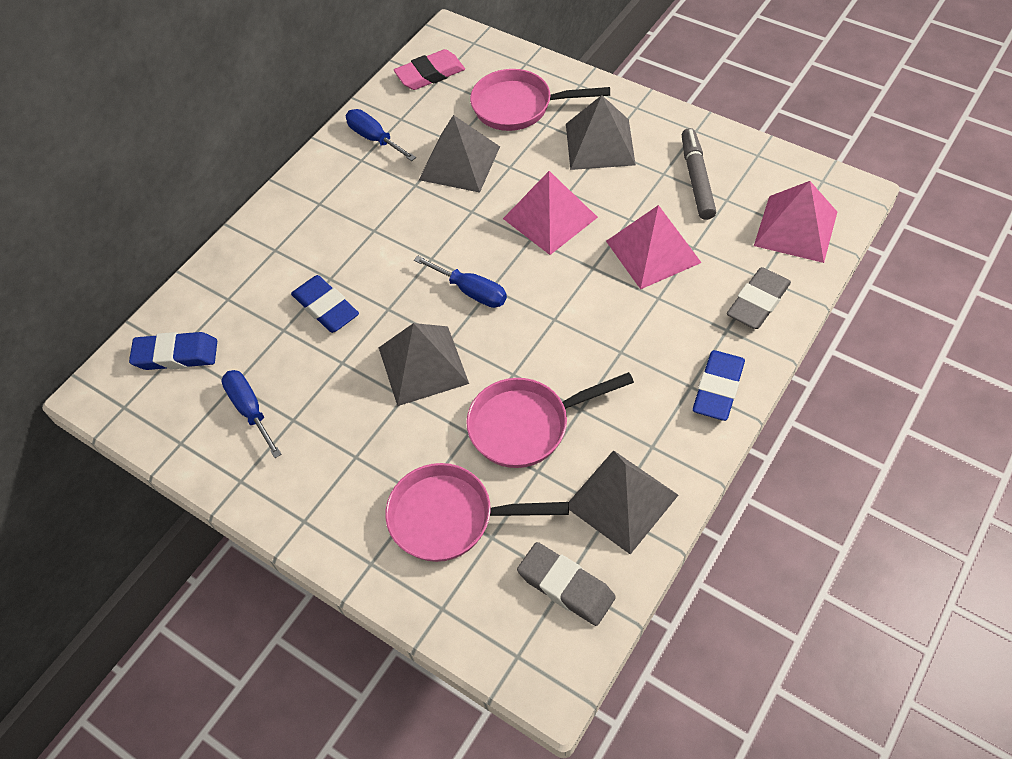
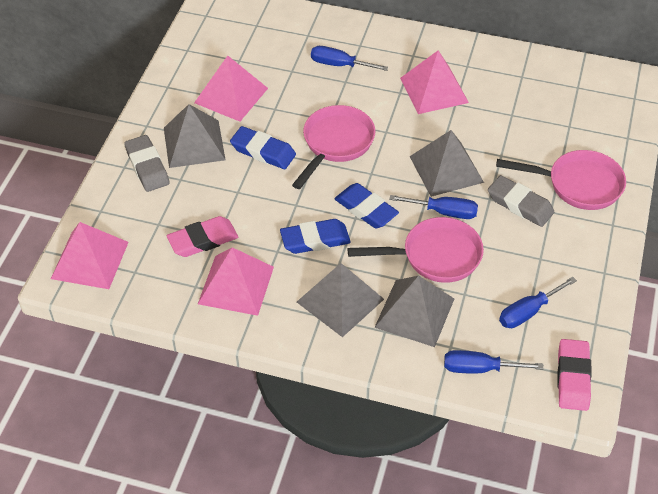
blue screwdriver: [221,370,282,458] [346,109,416,161] [414,256,507,308] = 3 -> [311,46,388,71] [389,195,478,219] [444,350,544,374] [499,277,577,328] = 4
grey marker: [682,128,716,220] = 1 -> none = 0
pink eraser: [394,49,465,90] = 1 -> [167,216,238,257] [557,339,592,411] = 2
pink pyramid: [503,171,598,255] [606,205,702,289] [754,181,837,263] = 3 -> [51,222,129,289] [194,56,268,122] [198,247,274,316] [400,51,469,114] = 4

